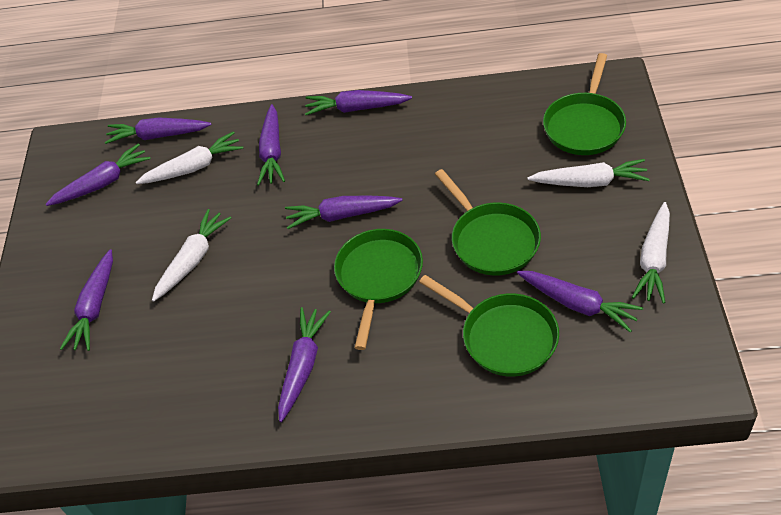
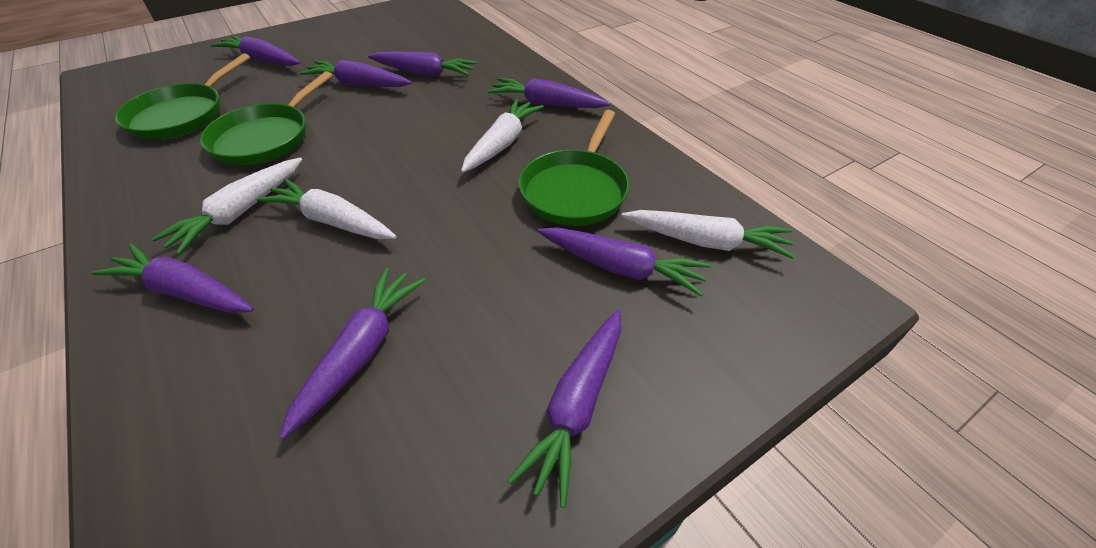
green pan: [334,229,423,350] [419,275,559,377] [435,169,541,275] [543,53,626,155] = 4 -> [115,53,250,140] [200,71,333,165] [519,110,630,226] = 3

